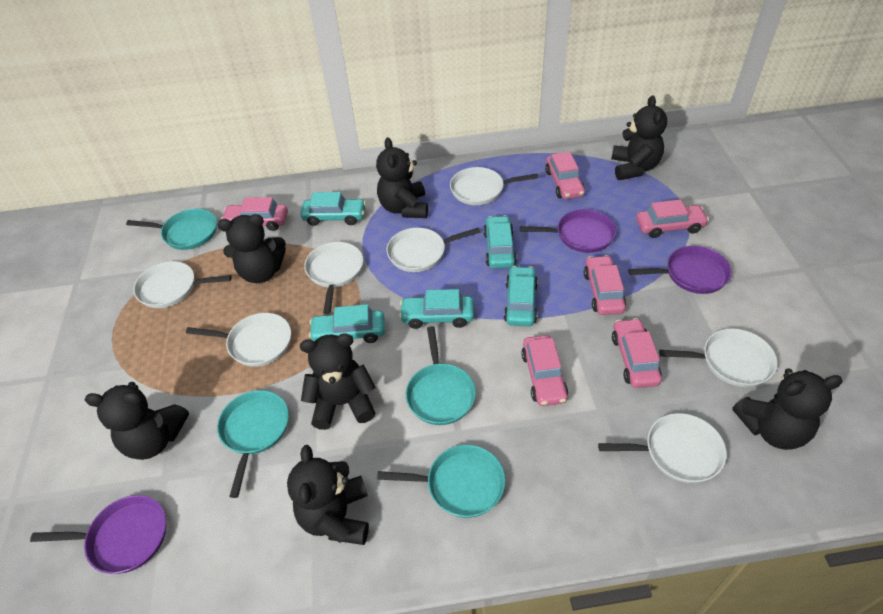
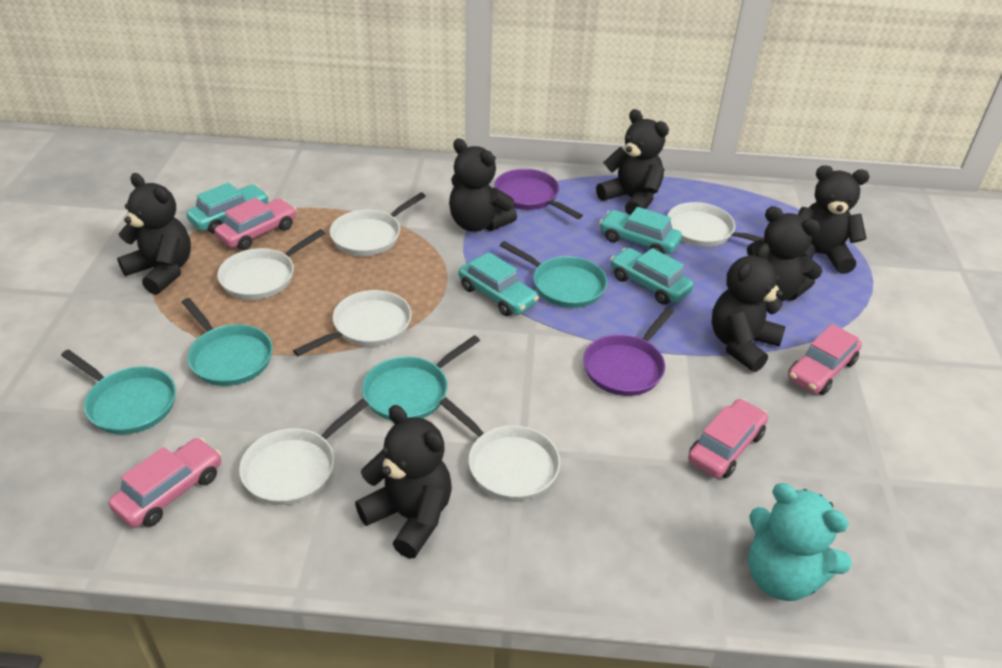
pink car: [221,197,288,231] [521,335,568,406] [545,152,585,199] [584,255,626,315] [612,318,662,388] [636,200,709,238] = 6 -> [109,438,221,528] [215,197,297,250] [688,399,768,478] [788,324,862,395] = 4
purple pan: [30,495,166,574] [520,209,616,253] [628,246,732,294] = 3 -> [494,169,583,219] [583,308,674,396] = 2
turquoise car: [300,192,366,226] [309,304,385,343] [399,289,474,329] [483,215,517,269] [504,266,538,326] = 5 -> [187,183,269,234] [459,252,539,316] [599,207,682,254] [610,248,694,305] = 4
turquoise teddy bear: none = 0 -> [748,483,852,601] = 1
white pan: [133,261,232,308] [186,313,291,367] [304,242,363,314] [386,228,480,272] [450,167,539,205] [598,413,727,483] [659,329,777,387] = 7 -> [217,229,325,300] [239,399,369,505] [293,290,412,356] [330,192,426,256] [439,397,560,501] [667,202,764,247] = 6

